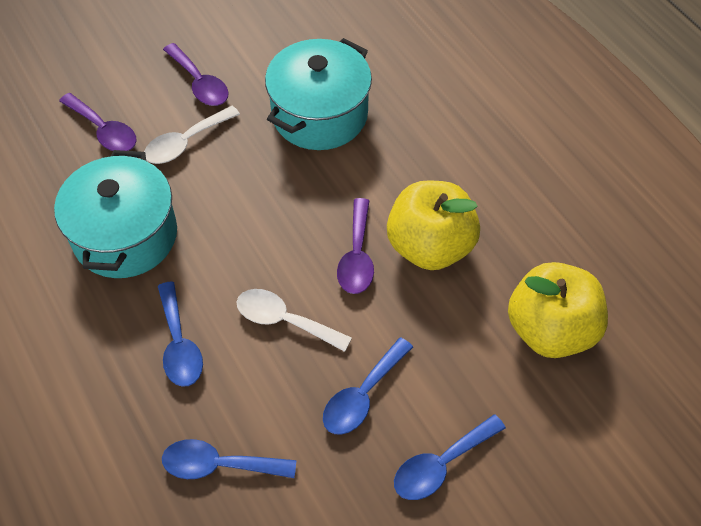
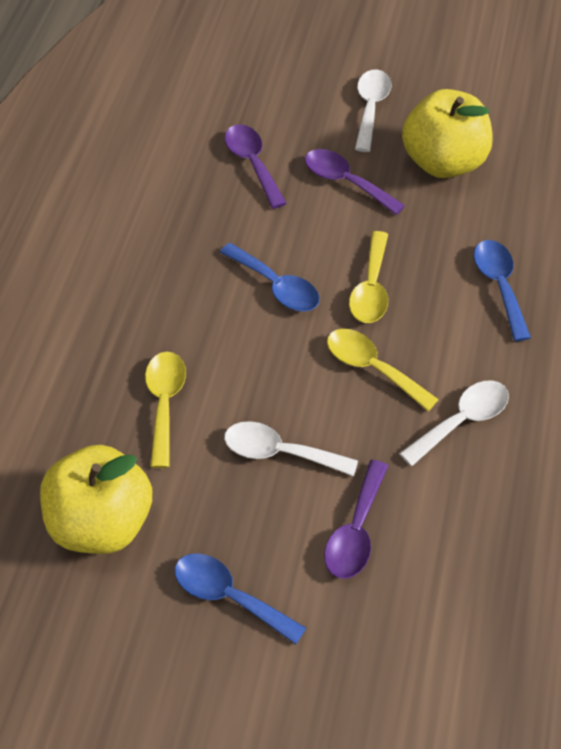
blue spoon: [158,281,203,387] [162,439,296,479] [323,337,413,435] [394,414,506,500] = 4 -> [175,553,306,645] [220,243,320,312] [474,240,531,341] = 3
turquoise pot: [54,150,177,278] [265,38,372,150] = 2 -> none = 0
white spoon: [144,106,240,164] [237,289,352,352] = 2 -> [224,421,358,476] [355,70,392,152] [399,380,509,466] = 3
yellow spoon: none = 0 -> [145,352,186,468] [327,329,439,411] [349,231,388,323] = 3

